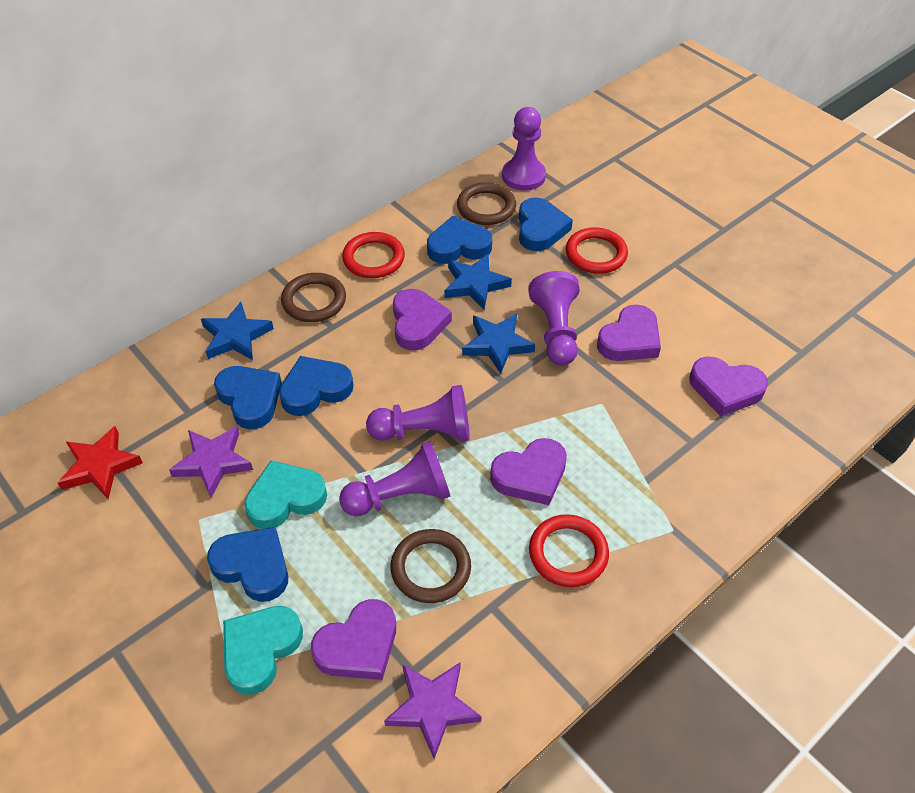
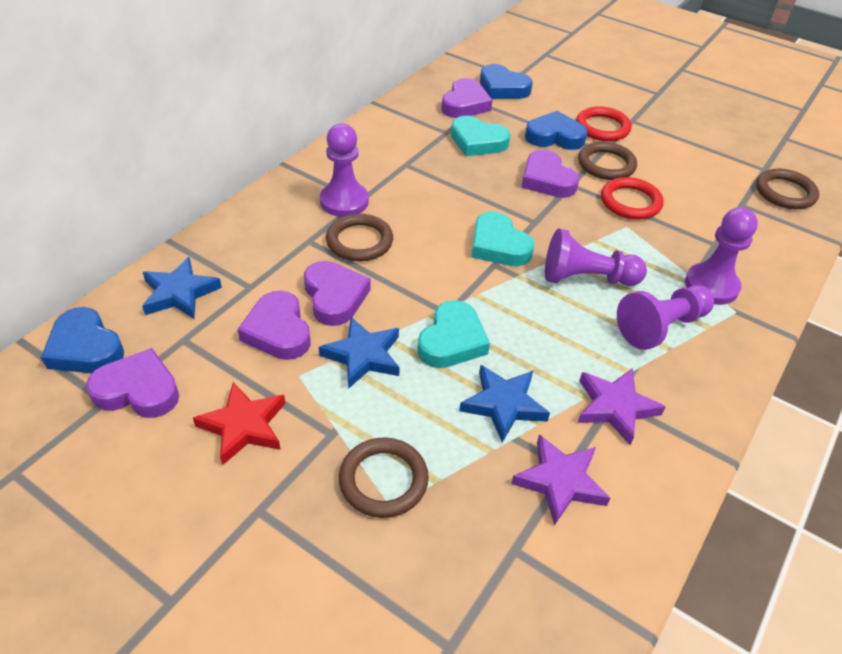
blue heart: [207,527,288,602] [214,366,282,429] [279,356,354,416] [427,216,492,264] [519,197,573,251] = 5 -> [41,307,124,373] [480,64,533,99] [525,111,588,150] = 3
brown ring: [281,273,346,322] [391,529,471,603] [457,182,516,225] = 3 -> [326,214,393,261] [339,437,429,518] [578,142,637,180] [756,169,819,209] = 4
red ring: [342,232,405,278] [529,514,609,587] [566,227,628,274] = 3 -> [576,106,632,141] [601,177,664,220] = 2
turquoise heart: [223,606,303,695] [244,460,327,529] = 2 -> [417,300,490,368] [451,116,511,156] [471,212,534,266] = 3

